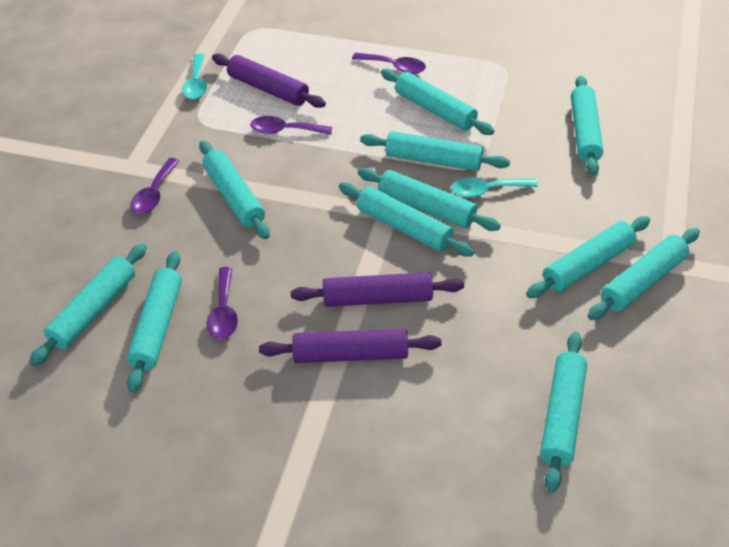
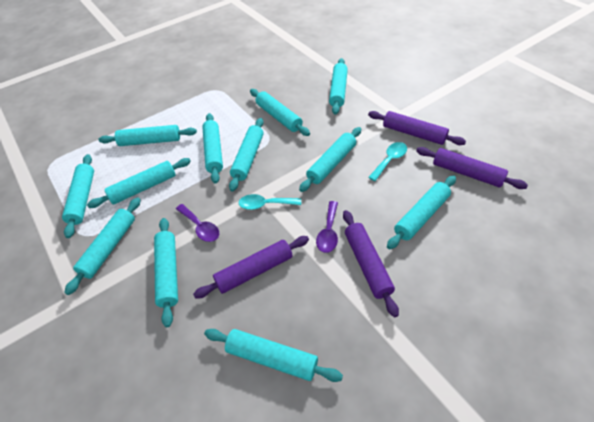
purple rolling pin: [212,54,326,108] [259,329,441,363] [291,272,464,307] = 3 -> [193,236,309,299] [343,210,399,317] [368,111,466,145] [416,147,528,189] = 4
purple spoon: [130,158,179,214] [206,267,238,339] [250,116,332,135] [352,53,426,74] = 4 -> [176,204,219,242] [316,201,338,253] = 2
turquoise rolling pin: [29,243,147,366] [127,251,182,393] [199,141,270,239] [339,182,475,257] [358,168,501,231] [360,131,510,171] [381,69,494,135] [526,216,650,298] [540,332,587,493] [571,75,604,176] [588,228,700,320] = 11 -> [62,154,94,238] [64,197,141,295] [87,158,191,208] [99,125,197,146] [154,218,178,327] [202,113,223,184] [204,329,343,382] [229,118,264,191] [250,89,310,136] [299,127,361,192] [329,58,348,115] [387,176,456,249] = 12

